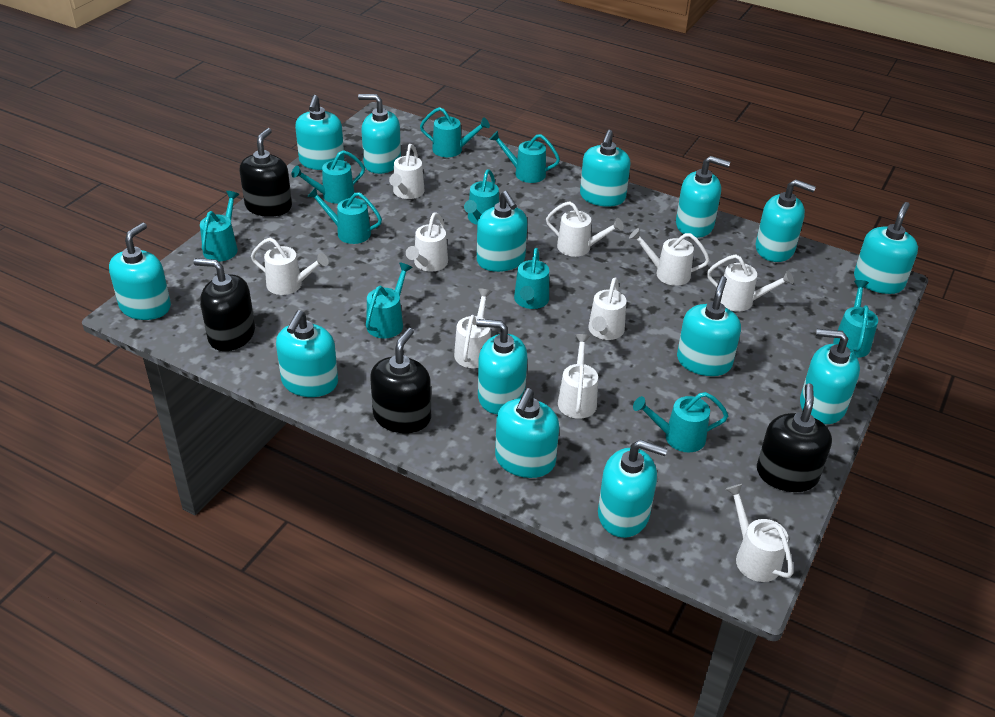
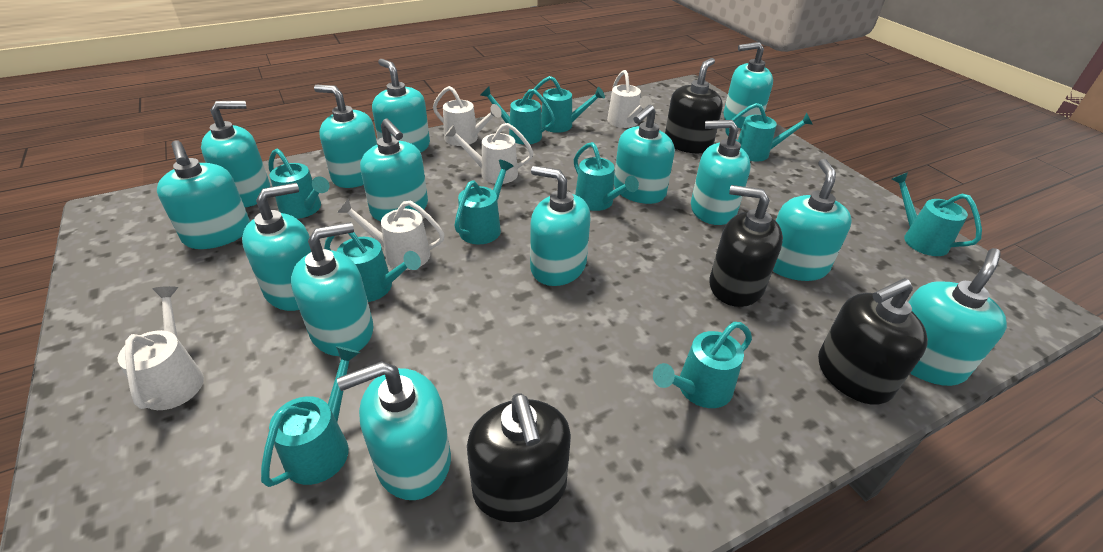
white watering can: [251,238,329,295] [389,144,425,199] [406,213,448,272] [454,288,492,368] [546,201,624,257] [558,334,598,419] [588,277,627,340] [629,228,710,286] [707,254,794,311] [726,484,793,582] = 10 -> [118,286,204,410] [337,199,445,270] [433,86,502,146] [445,123,534,184] [607,70,652,128] = 5

